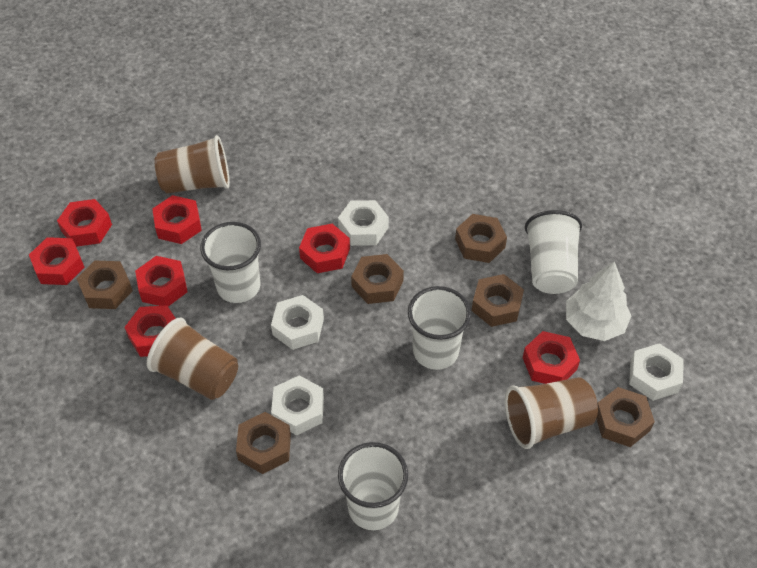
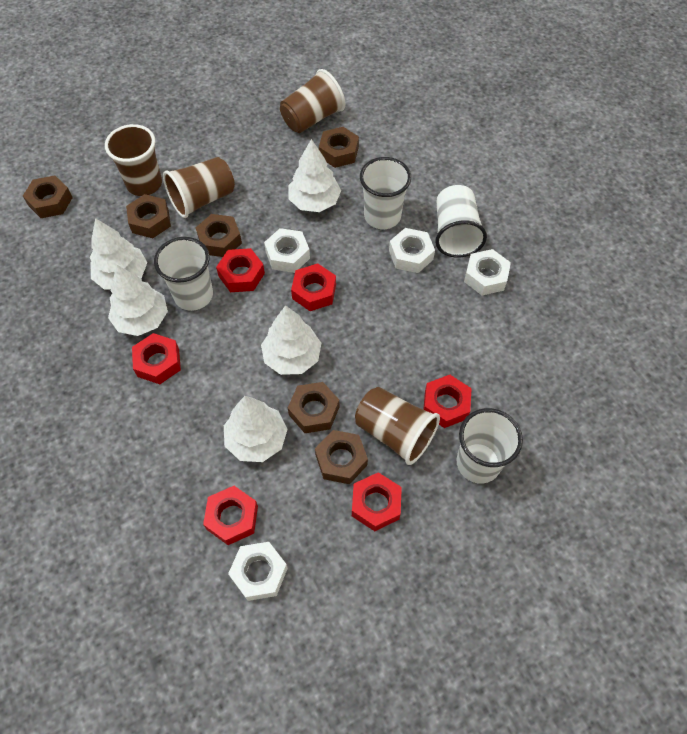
brown cup: [147,318,238,400] [155,135,230,194] [505,377,598,449] = 3 -> [105,124,162,196] [163,157,235,218] [280,69,345,133] [355,387,440,465] = 4
red nut: [29,237,85,285] [57,199,112,247] [124,305,176,357] [135,256,188,306] [152,195,202,244] [299,224,350,273] [522,331,580,384] = 7 -> [132,333,181,384] [203,486,258,545] [216,248,265,292] [291,263,336,311] [352,472,402,531] [423,375,472,428] = 6
white tree: [566,261,631,341] = 1 -> [90,218,147,289] [108,264,168,336] [224,396,288,462] [261,305,321,375] [289,139,341,212] = 5

